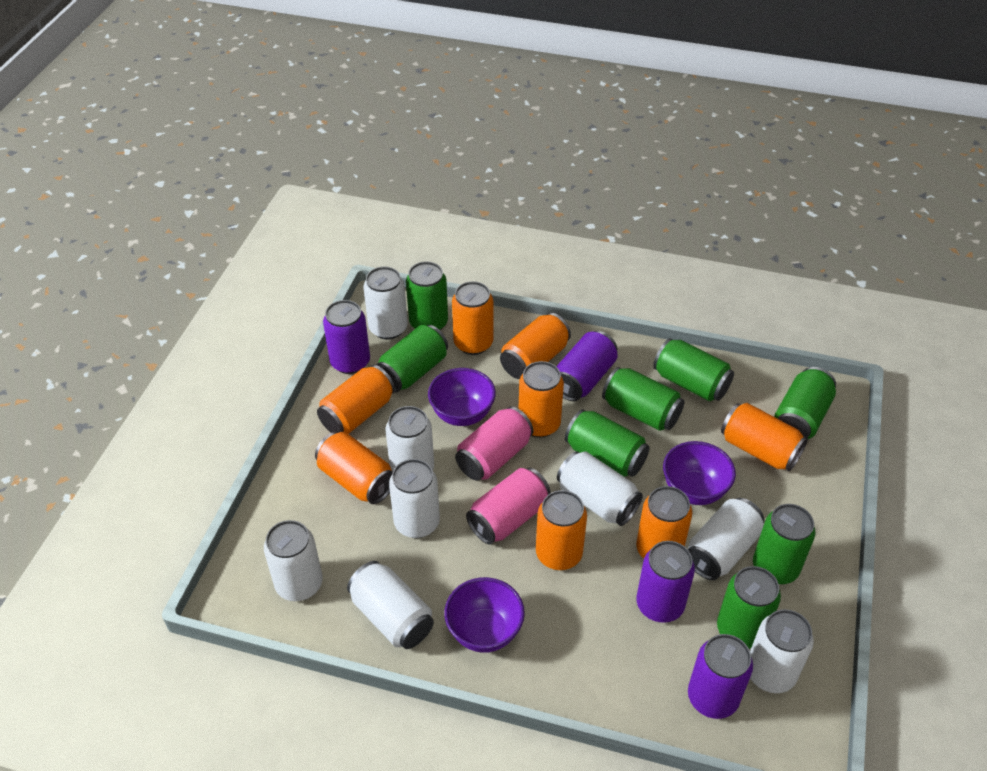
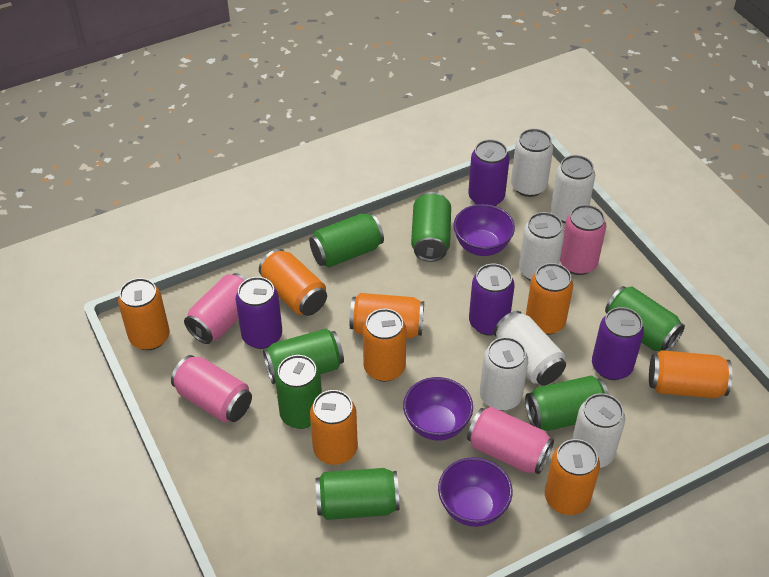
green can: [376,325,448,392] [406,261,448,330] [565,409,650,477] [602,367,684,431] [653,338,734,401] [717,566,781,649] [753,504,815,584] [774,367,836,439] = 8 -> [263,329,344,384] [275,355,322,429] [309,213,384,267] [315,468,399,520] [411,192,451,262] [525,376,609,431] [605,286,685,351] = 7
pink can: [455,407,533,481] [466,468,551,545] = 2 -> [171,355,252,422] [184,273,247,344] [467,407,554,474] [560,205,606,275] = 4
white can: [264,520,323,601] [347,561,434,649] [364,266,408,339] [386,406,434,471] [389,459,440,538] [557,451,643,526] [688,498,764,580] [750,609,814,693] = 8 -> [480,337,528,411] [494,311,566,386] [511,129,553,197] [519,212,565,281] [551,155,595,223] [572,393,625,468] = 6

